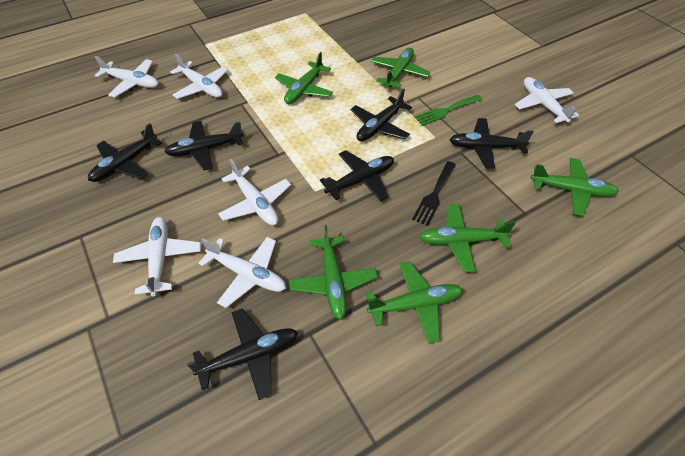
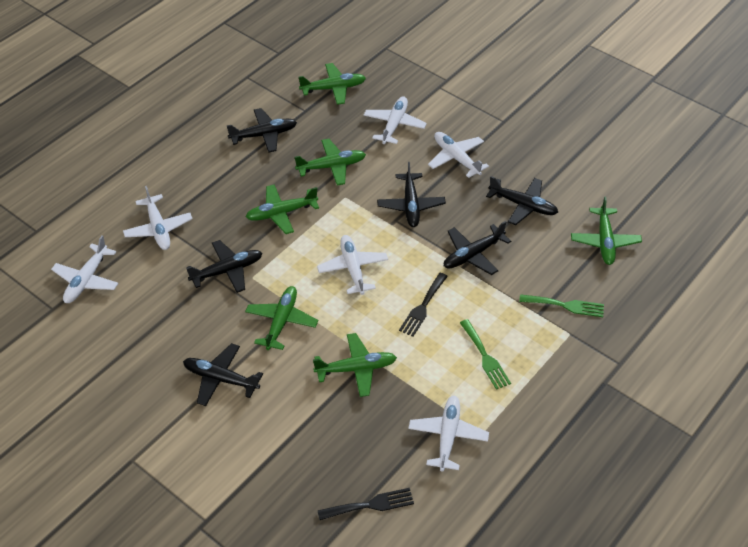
black fork: [412,161,456,226] = 1 -> [317,488,414,520] [399,273,448,337] = 2
green fork: [414,95,482,126] = 1 -> [460,319,511,390] [519,294,604,317] = 2

